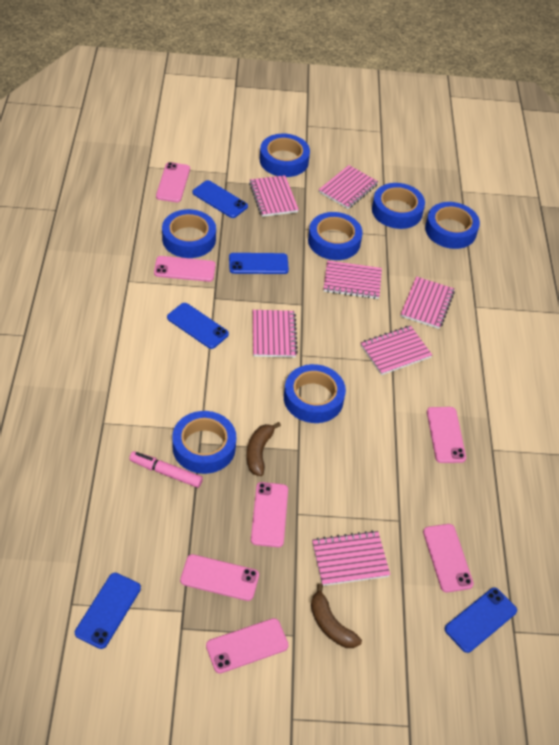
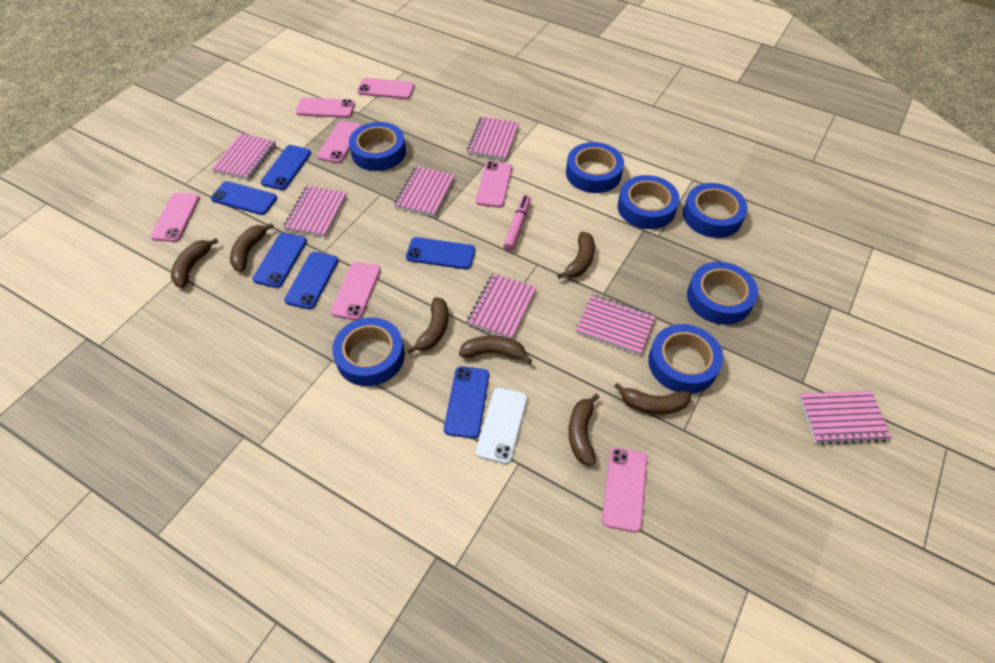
blue phone: [75,573,141,649] [167,303,229,349] [192,180,248,218] [229,253,289,274] [445,588,517,653] = 5 -> [211,181,277,215] [252,233,307,288] [261,145,311,190] [284,252,338,309] [406,237,475,269] [444,366,489,438] = 6
brown banana: [247,422,281,476] [311,583,362,648] = 2 -> [171,238,218,288] [230,223,274,272] [407,297,448,353] [459,336,532,364] [557,232,595,279] [568,394,600,466] [614,383,691,414] = 7
white phone: none = 0 -> [476,388,528,464] = 1

